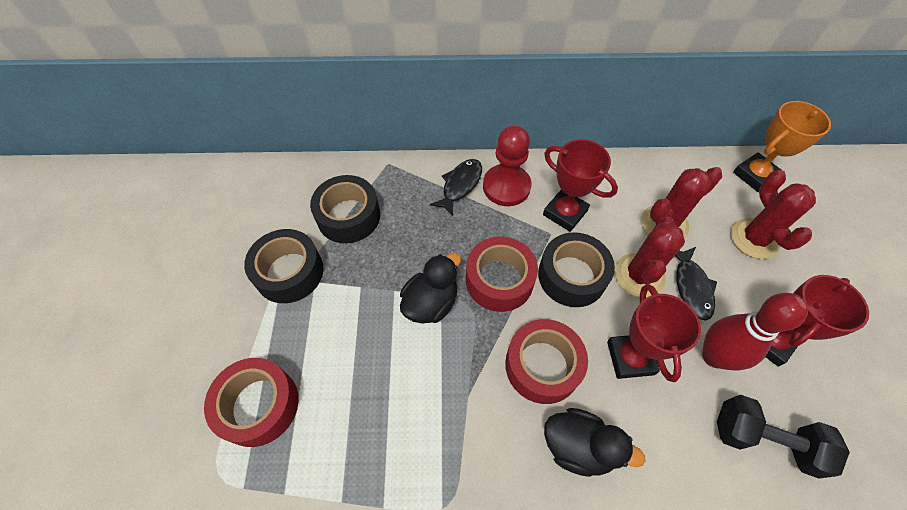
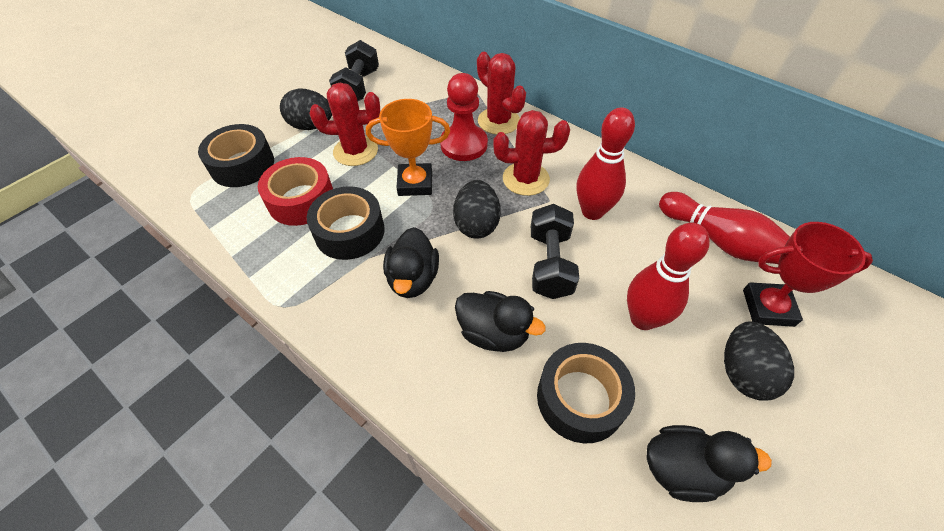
black duck: [400,253,461,324] [544,408,646,477] = 2 -> [383,227,439,298] [455,291,546,352] [646,425,772,502] = 3
black dumbbell: [717,395,850,479] = 1 -> [329,40,379,101] [531,204,579,299] = 2
black egg: none = 0 -> [280,89,332,130] [453,180,501,239] [724,321,794,401] = 3
black fish: [430,159,482,216] [675,247,717,321] = 2 -> none = 0
red bowling pin: [702,293,808,371] = 1 -> [577,107,635,220] [627,223,710,330] [659,192,790,264] = 3
red tape: [204,358,299,447] [466,237,538,312] [505,319,588,404] = 3 -> [258,157,333,226] = 1
red trophy: [543,139,618,232] [607,284,701,382] [766,275,869,366] = 3 -> [743,222,873,327] = 1

